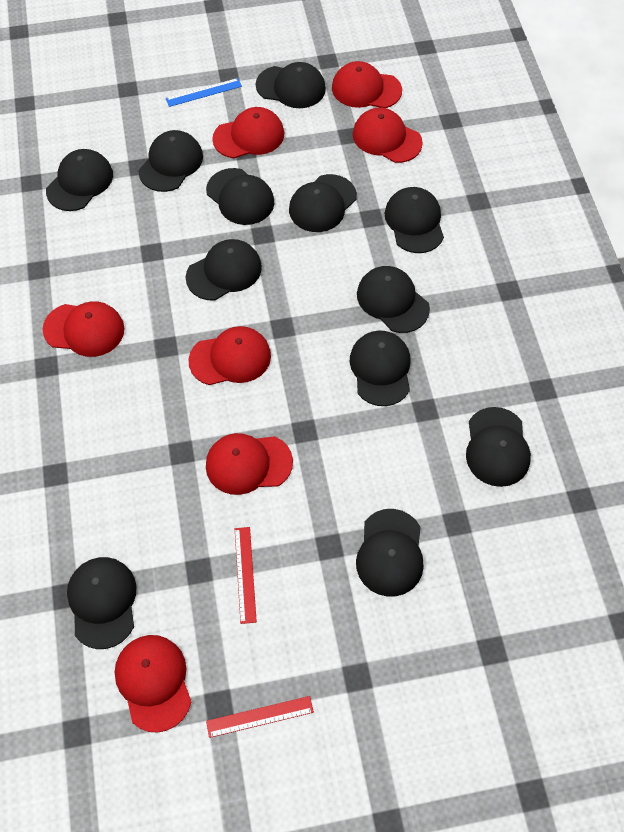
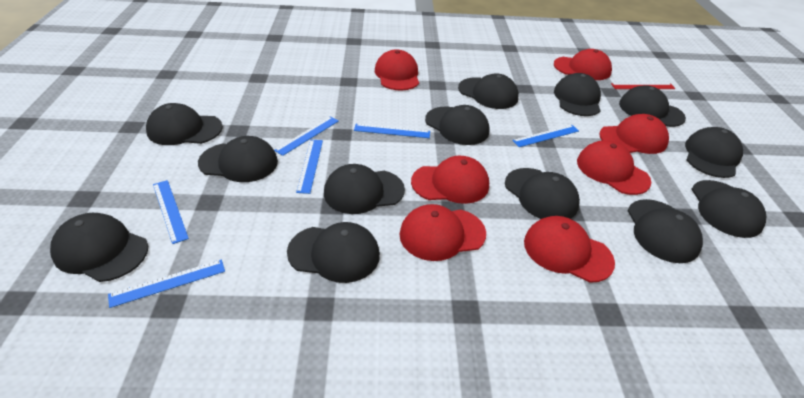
black cap: [46,149,113,211] [67,557,137,649] [139,130,203,192] [186,239,262,301] [206,168,274,225] [256,62,326,108] [289,174,357,232] [350,330,410,406] [356,509,424,597] [357,266,430,333] [385,187,444,253] [466,407,531,487] = 12 -> [50,213,148,282] [146,103,223,145] [198,136,278,182] [287,222,380,283] [324,164,405,214] [425,105,490,145] [458,73,519,109] [505,168,580,219] [554,73,601,116] [619,85,686,127] [627,199,703,263] [685,127,743,178] [691,180,766,238] = 13
blue ruler: [166,78,242,107] = 1 -> [108,259,225,308] [153,180,189,244] [274,116,339,156] [296,140,323,194] [354,124,430,138] [512,125,579,147] = 6
red ruler: [206,696,314,738] [235,527,257,624] = 2 -> [611,83,676,89] = 1

